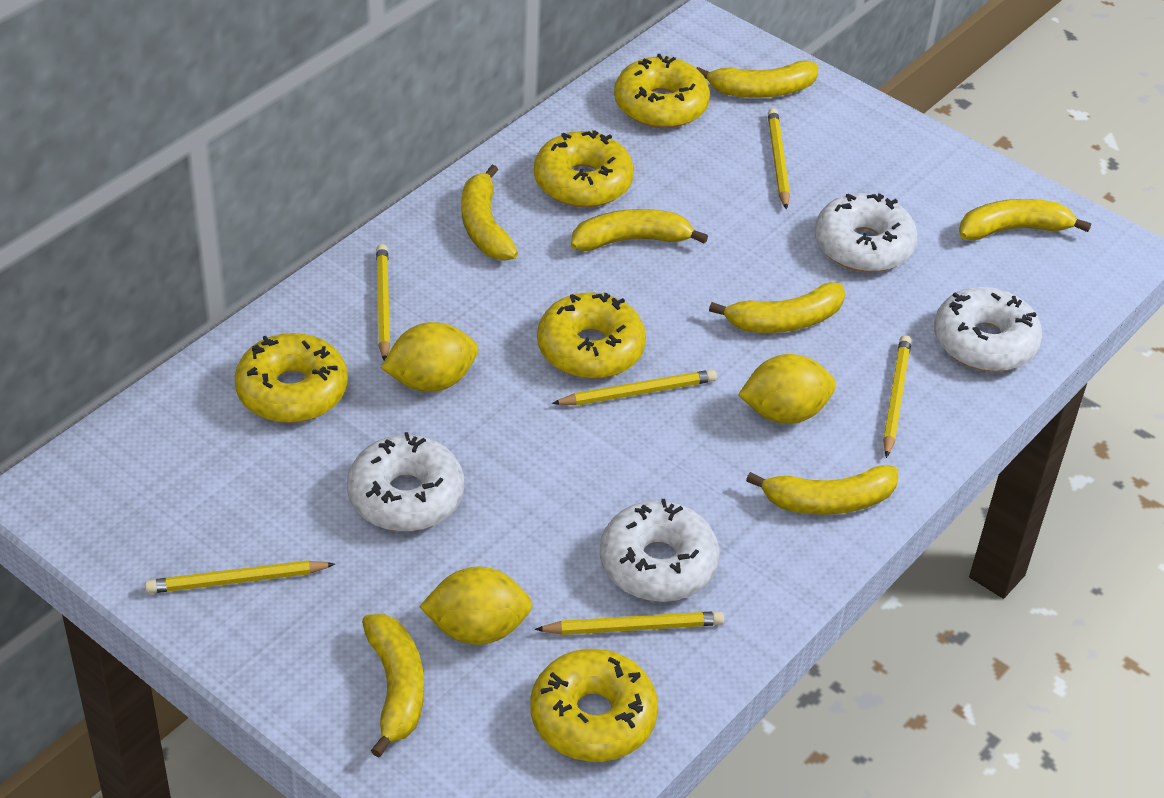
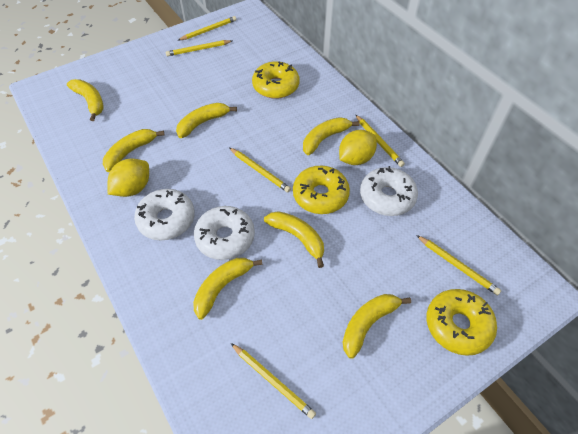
white donut: [347,432,464,532] [600,499,719,602] [814,193,918,272] [934,287,1042,372] = 4 -> [134,189,195,241] [194,206,255,260] [360,166,418,216] = 3
yellow donut: [235,333,348,423] [530,649,658,762] [534,130,634,208] [537,292,646,379] [614,54,710,128] = 5 -> [252,61,299,99] [293,166,350,214] [426,289,497,356] = 3
yellow lemon: [381,322,478,392] [419,566,533,645] [738,354,836,424] = 3 -> [108,159,149,197] [339,130,377,165] = 2

